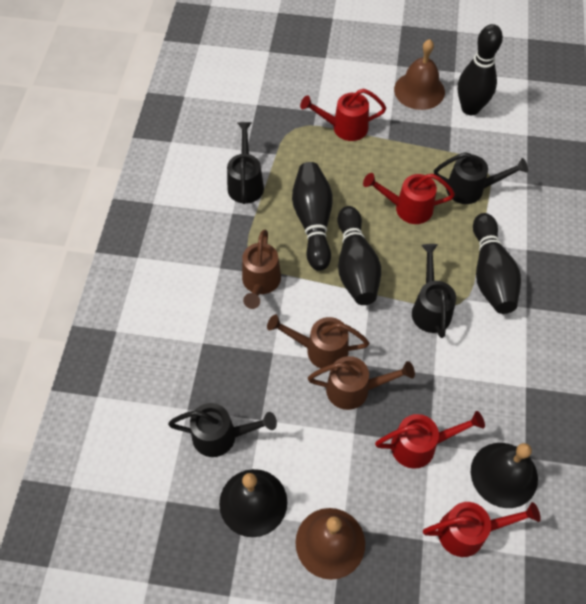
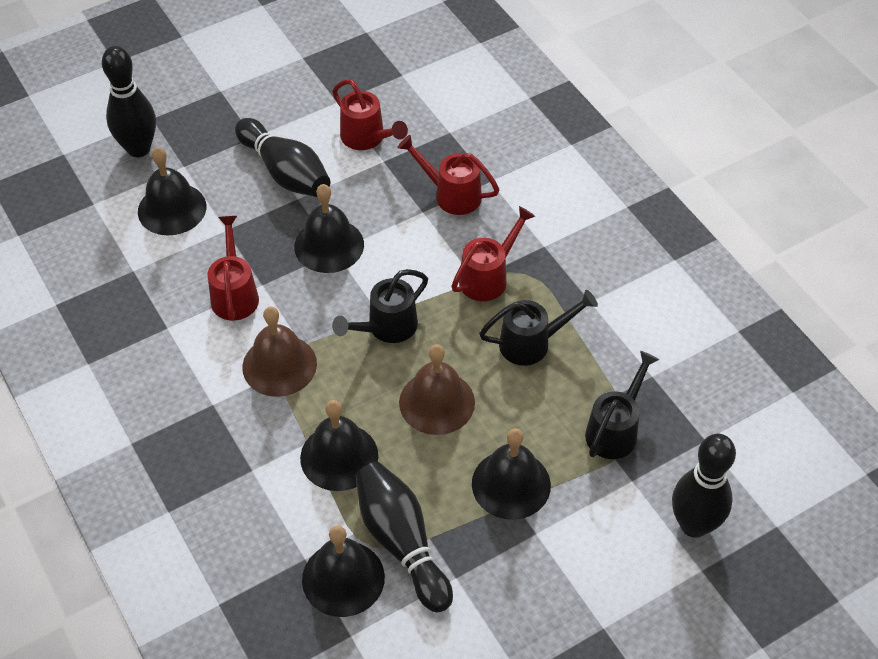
black bell: [219,469,287,537] [471,443,538,508] = 2 -> [138,147,206,236] [294,184,364,273] [300,400,378,491] [302,525,385,617] [472,428,551,520] = 5
black watering can: [168,403,277,457] [227,122,264,204] [412,244,456,338] [434,152,528,204] = 4 -> [332,269,428,343] [479,290,598,366] [585,351,659,459] = 3
brown watering can: [242,229,281,309] [267,314,369,369] [308,356,415,410] = 3 -> none = 0

